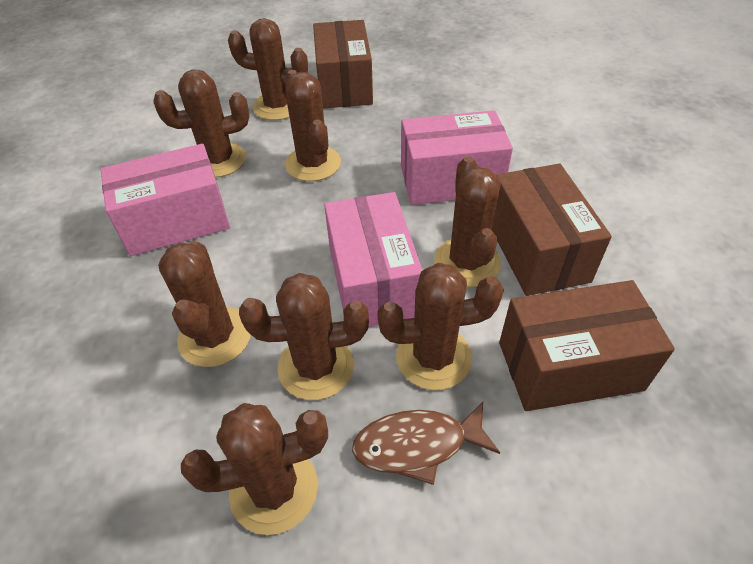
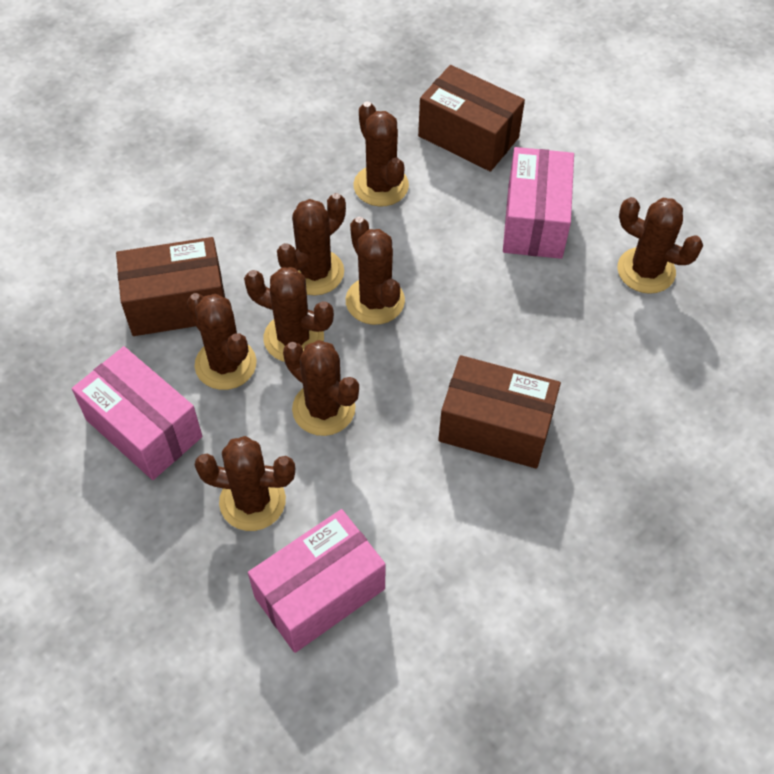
brown fish: [352,402,500,485] = 1 -> none = 0

